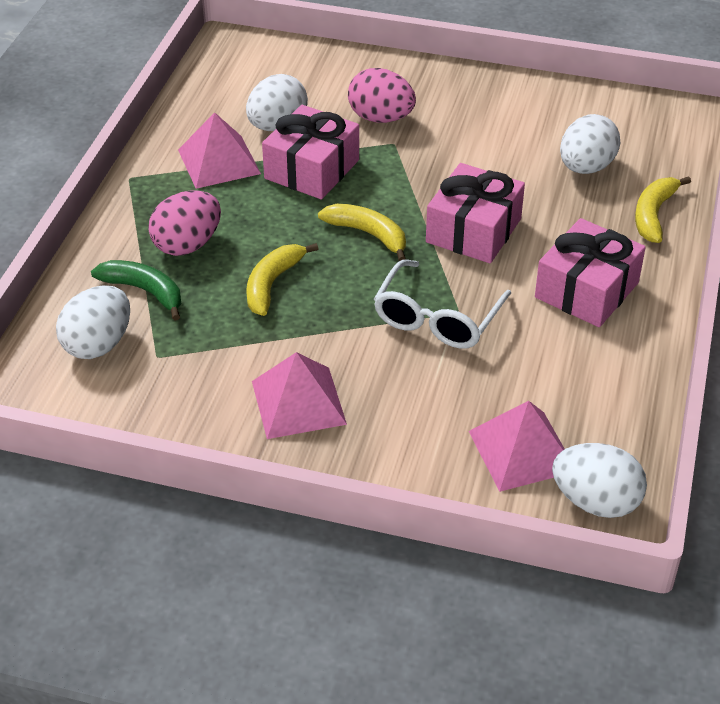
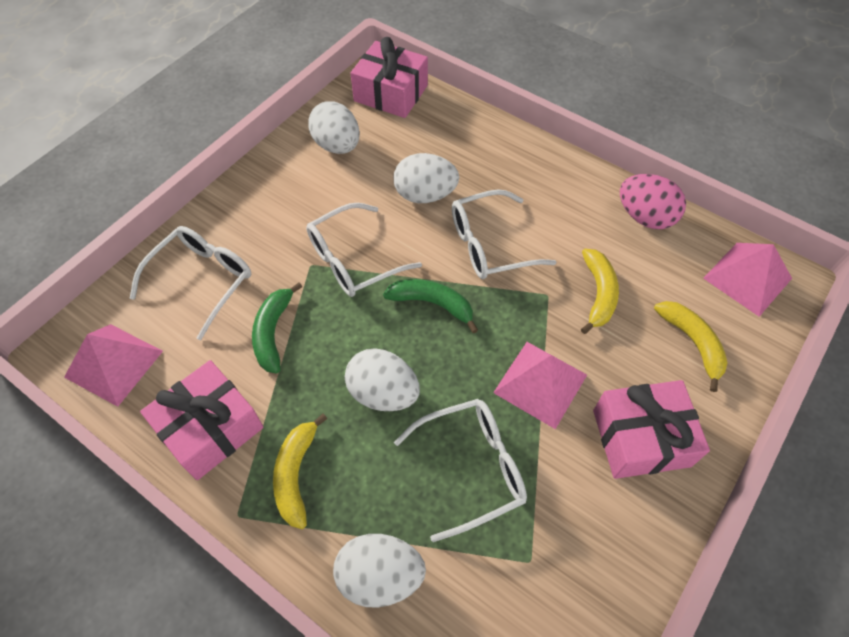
green banana: [91,260,181,321] = 1 -> [252,282,302,374] [383,279,478,333] = 2
pink egg: [148,190,221,256] [348,68,416,123] = 2 -> [620,174,686,229] = 1
white glasses: [374,259,511,349] = 1 -> [130,226,251,340] [306,203,422,297] [394,399,527,542] [452,189,557,279] = 4

